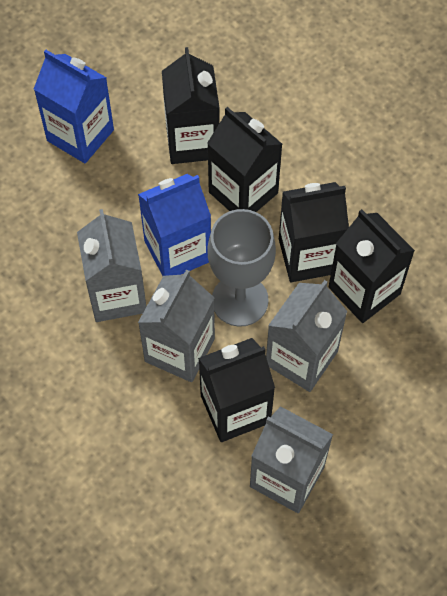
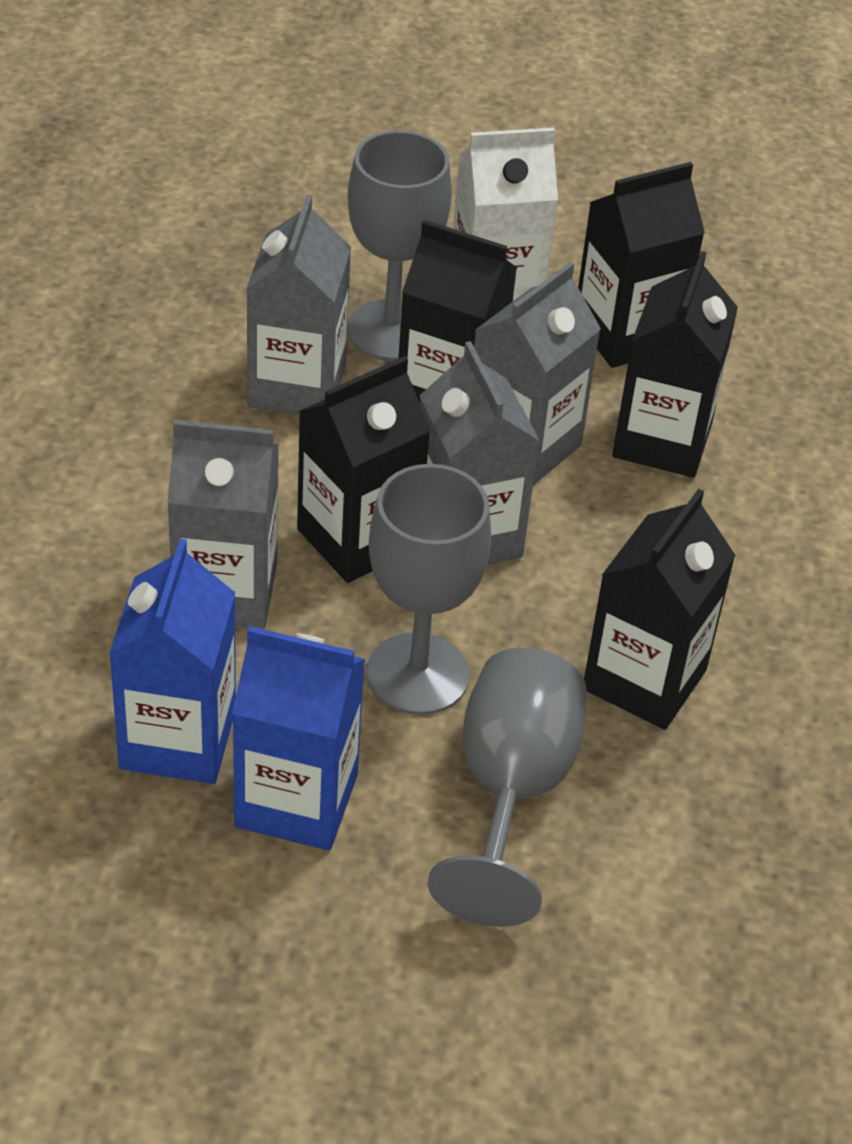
grey goblet: [207,209,276,327] = 1 -> [347,130,452,361] [366,464,491,715] [428,648,587,927] = 3
white carton: none = 0 -> [453,127,558,301] = 1

